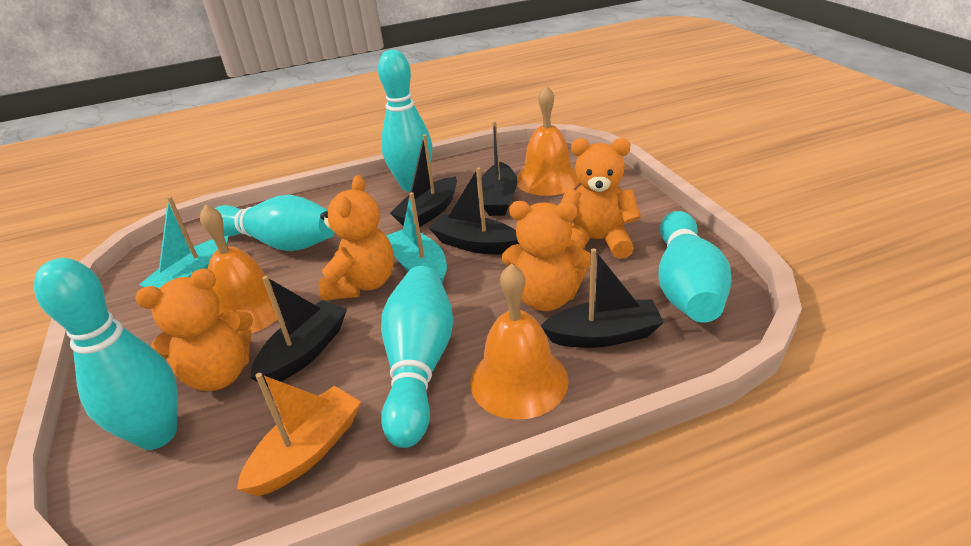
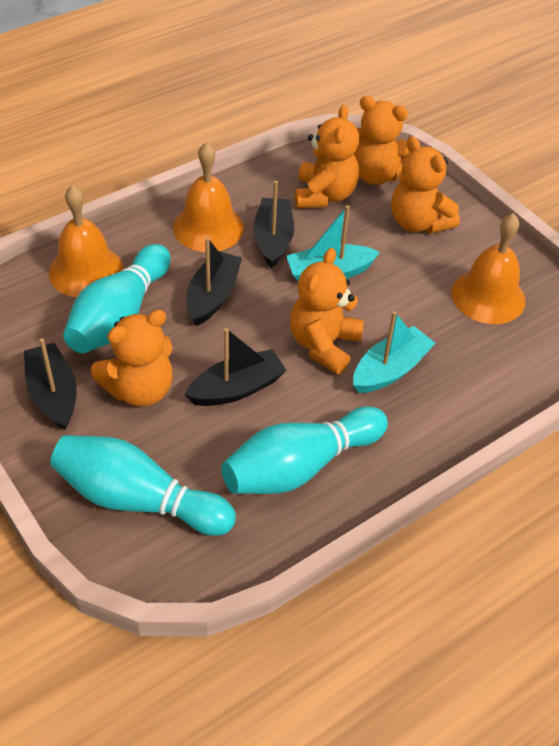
black boat: [251,276,347,387] [390,134,457,227] [429,168,519,254] [481,121,518,216] [541,248,664,348] = 5 -> [24,338,77,430] [185,328,287,406] [187,237,242,326] [253,181,294,268] = 4
orange boat: [237,373,361,496] = 1 -> none = 0
orange teddy bear: [135,268,253,391] [318,175,394,300] [502,201,591,311] [561,138,641,259] = 4 -> [91,310,173,407] [290,248,364,375] [295,105,359,208] [354,96,410,185] [392,136,460,234] = 5
turquoise bowling pin: [34,258,178,450] [215,195,335,251] [378,50,432,192] [381,266,453,448] [658,211,732,323] = 5 -> [50,435,236,536] [63,244,170,353] [221,406,388,494] = 3

